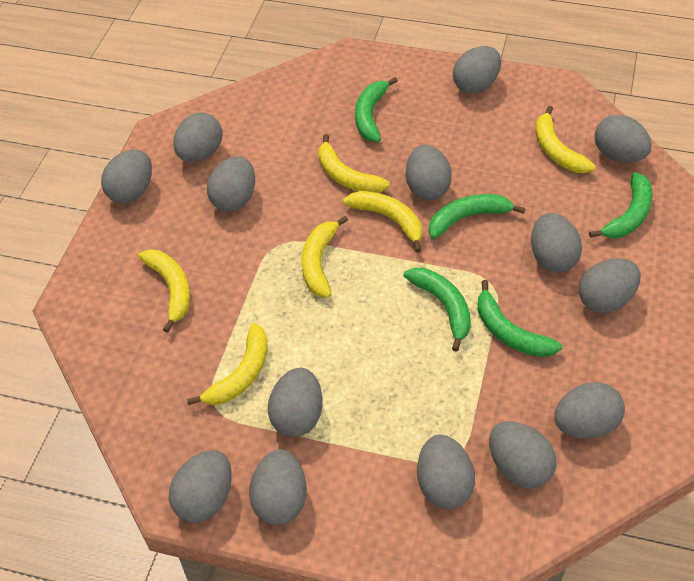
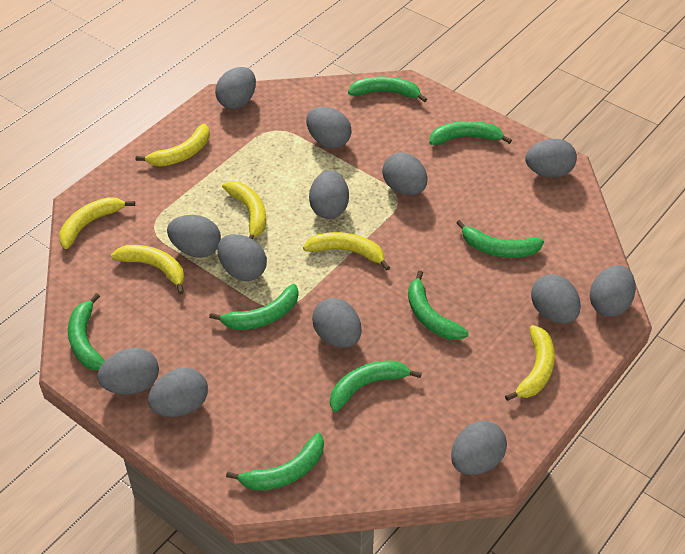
green banana: [355,77,398,142] [403,268,471,352] [429,194,525,239] [478,280,562,357] [589,172,653,238] = 5 -> [68,293,105,370] [209,284,299,330] [226,433,324,490] [330,360,422,412] [348,76,427,102] [408,270,469,340] [429,121,512,145] [456,220,544,258] = 8
grey egg: [101,150,152,204] [169,450,232,523] [173,112,223,162] [207,156,255,212] [249,449,307,525] [268,368,323,437] [405,144,452,200] [417,434,475,509] [453,46,501,94] [489,422,556,488] [531,213,582,273] [554,382,625,439] [579,258,641,313] [594,114,652,163] = 14 -> [97,348,159,395] [148,367,208,417] [167,215,221,258] [215,67,256,109] [218,234,267,281] [306,107,352,148] [309,170,349,219] [312,298,362,348] [382,152,427,195] [451,421,507,475] [525,139,577,177] [531,274,581,324] [589,265,636,317] = 13

